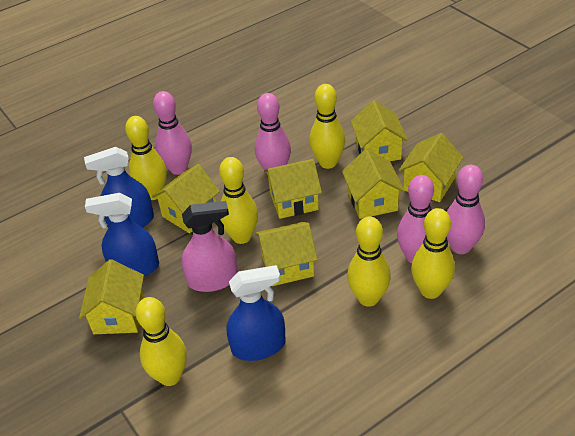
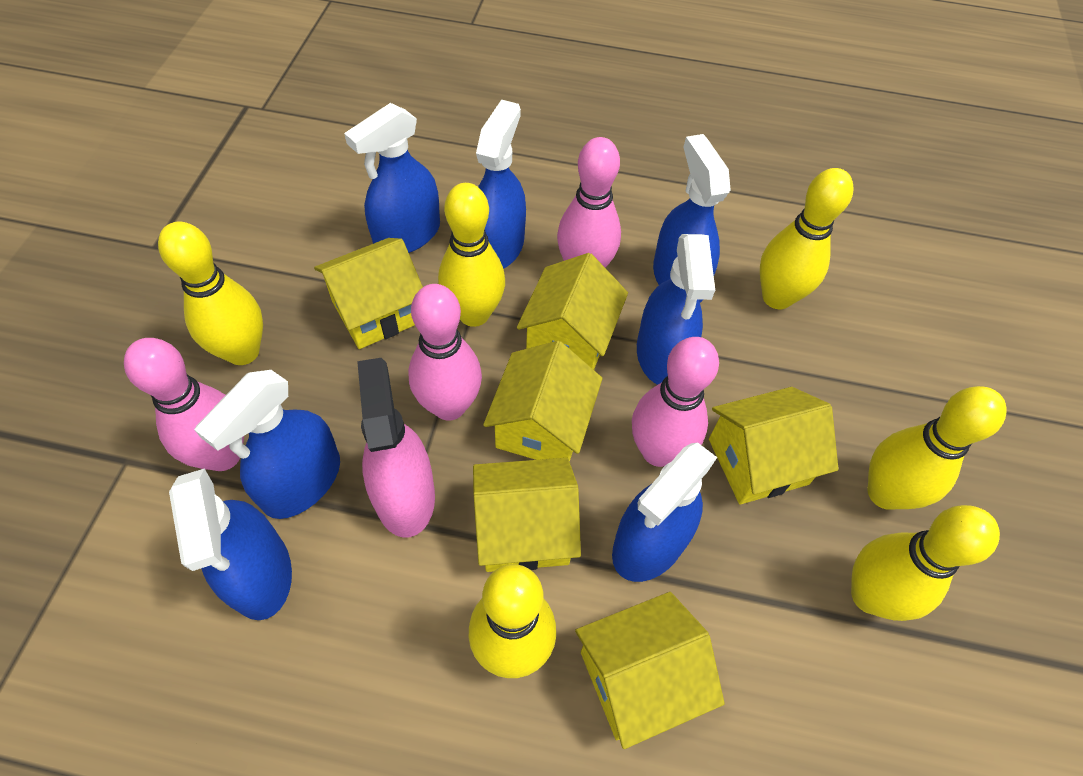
blue spray bottle: [84,147,154,228] [85,193,159,276] [227,265,286,361] = 3 -> [169,468,292,620] [194,370,340,519] [344,103,440,253] [476,100,526,269] [612,442,717,582] [637,234,715,385] [653,134,731,303] = 7
yellow house: [79,259,144,334] [152,164,220,233] [255,222,318,286] [264,159,322,219] [342,149,405,219] [350,100,408,161] [398,133,463,202] = 7 -> [314,238,423,349] [473,458,581,572] [483,341,603,462] [517,253,628,370] [575,592,725,749] [709,387,838,504] = 6

